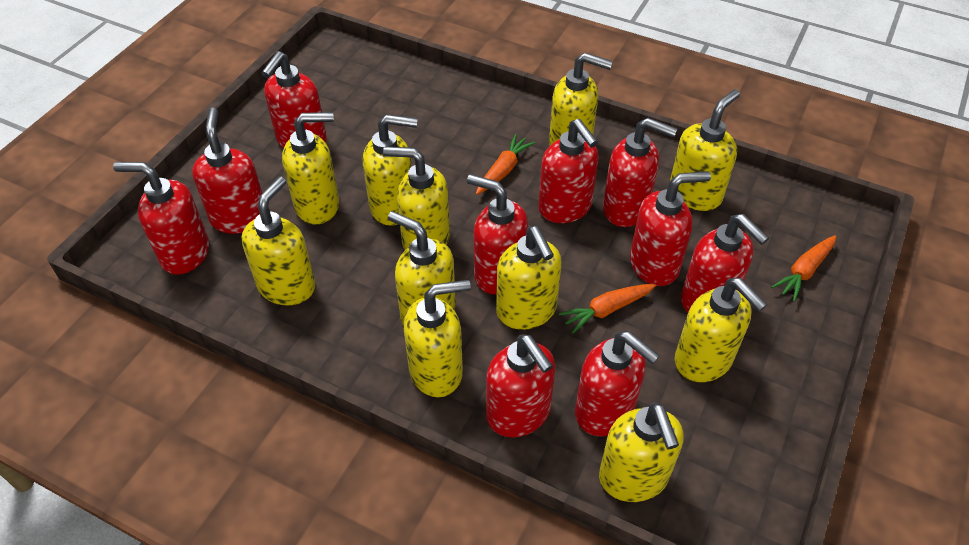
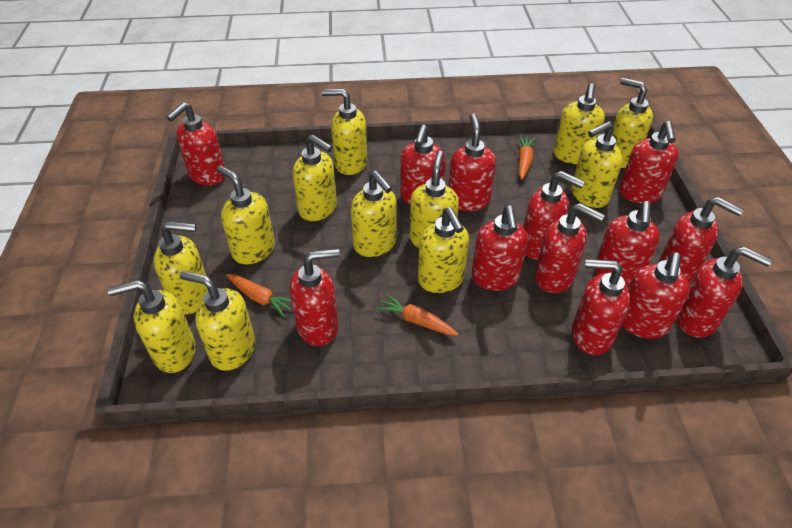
red soap dispenser: [113,162,209,275] [192,108,262,234] [262,51,327,149] [467,174,528,295] [486,334,555,437] [538,119,599,223] [575,331,660,436] [603,118,677,227] [630,171,711,286] [681,214,769,313] = 10 -> [166,102,225,186] [290,248,340,346] [400,125,446,205] [449,113,496,211] [472,206,528,291] [523,171,585,260] [535,203,605,293] [572,259,630,355] [595,201,660,286] [619,121,679,203] [622,253,690,339] [658,197,744,283] [677,246,772,338] = 13
yellow soap dispenser: [242,177,315,306] [282,112,339,224] [363,114,418,226] [383,147,450,250] [388,211,456,326] [404,280,471,397] [496,226,562,330] [549,53,613,145] [599,402,684,502] [670,89,740,211] [675,278,768,382] = 11 -> [108,280,196,373] [154,221,208,315] [180,271,255,371] [217,165,275,264] [292,135,337,221] [322,88,367,175] [351,171,397,257] [410,151,459,248] [418,207,469,293] [553,83,605,164] [571,121,623,208] [612,78,653,168] = 12

